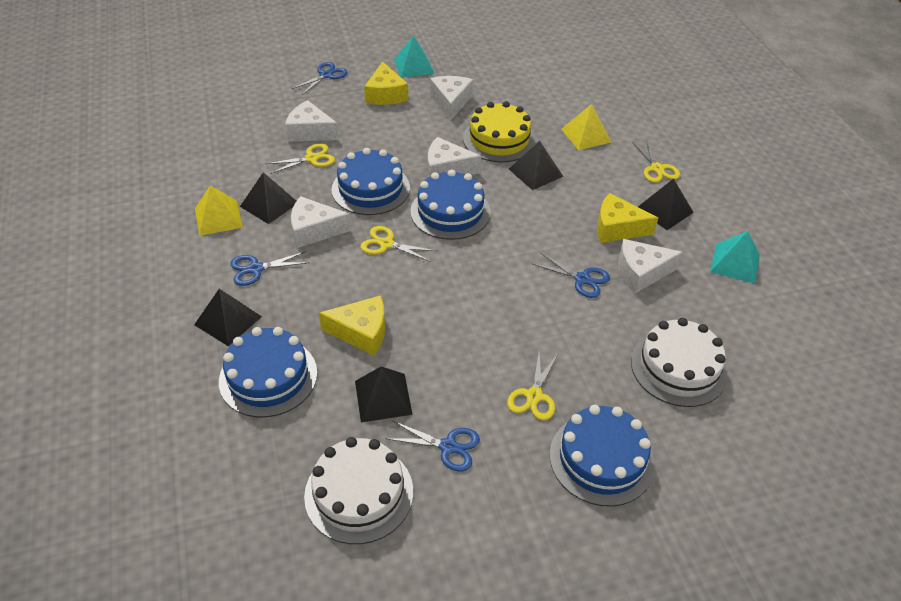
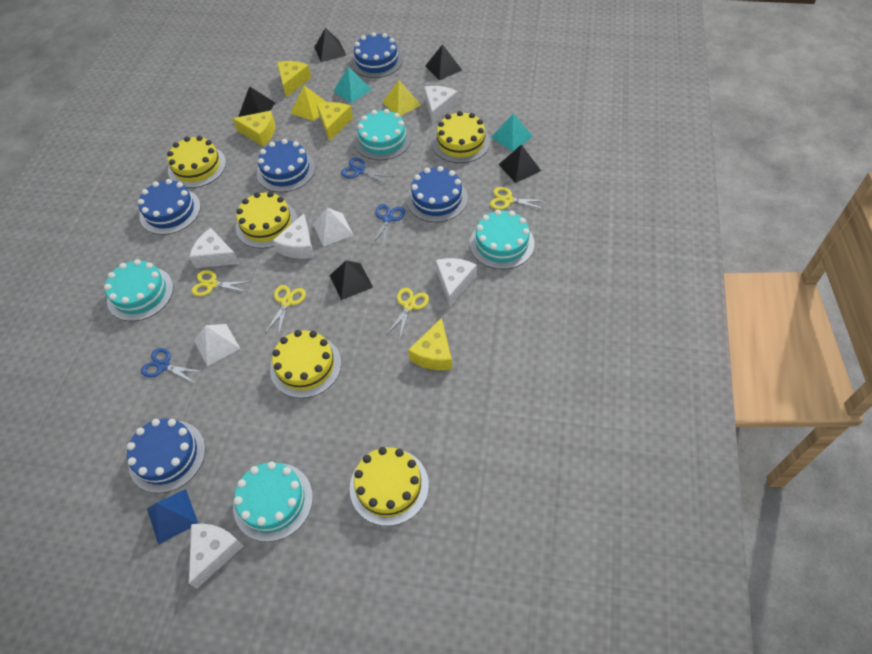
blue cake: [219,327,317,417] [332,148,410,215] [410,169,491,240] [550,405,655,507] = 4 -> [127,419,205,493] [138,179,201,235] [257,139,315,192] [351,32,403,78] [407,166,468,222] = 5
blue pyramid: none = 0 -> [147,489,198,545] = 1
blue scissors: [230,251,310,286] [292,62,348,95] [388,421,480,471] [533,253,610,298] = 4 -> [141,348,203,384] [341,157,393,185] [371,204,405,245] = 3
turquoise cake: none = 0 -> [104,259,173,321] [233,462,313,542] [354,109,411,160] [470,210,535,269] = 4
white cake: [304,437,413,544] [631,318,728,407] = 2 -> none = 0
white pyramid: none = 0 -> [194,324,240,366] [313,208,353,246] = 2
yellow cake: [463,101,536,162] = 1 -> [167,136,226,188] [236,191,298,248] [270,330,341,398] [350,447,429,526] [432,111,490,163] = 5
yellow cheese: [319,295,385,356] [364,62,408,105] [597,193,658,243] = 3 -> [232,111,275,146] [277,61,311,97] [317,102,353,141] [408,318,452,370] = 4

